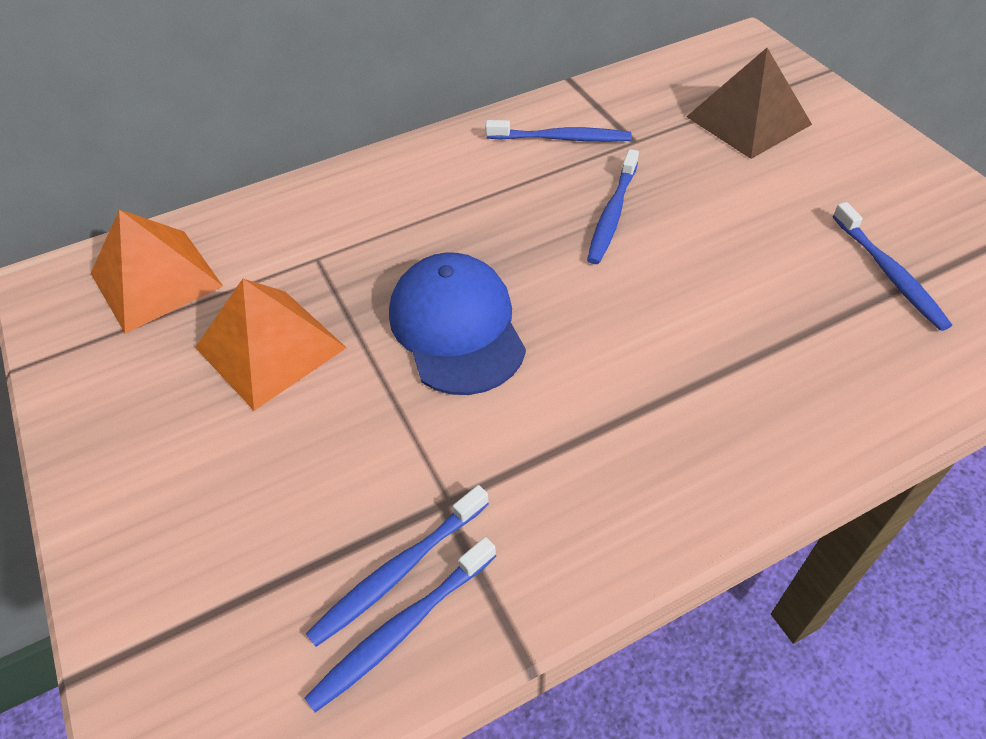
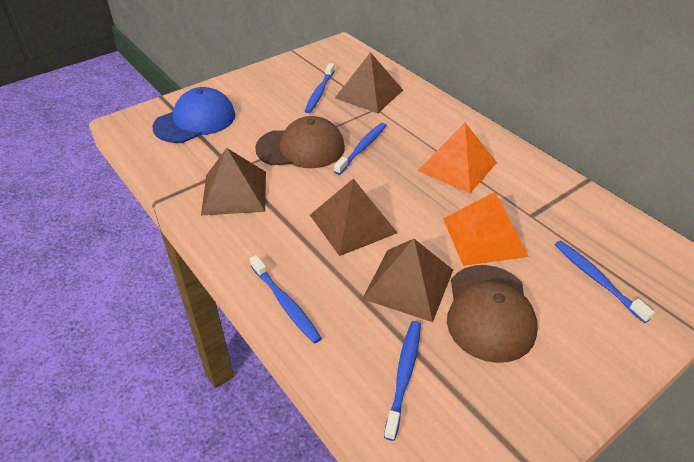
brown cap: none = 0 -> [255,116,345,168] [447,265,538,363] = 2
brown pyramid: [686,48,812,159] = 1 -> [201,148,266,216] [310,178,397,256] [335,52,403,113] [362,239,453,322] = 4

